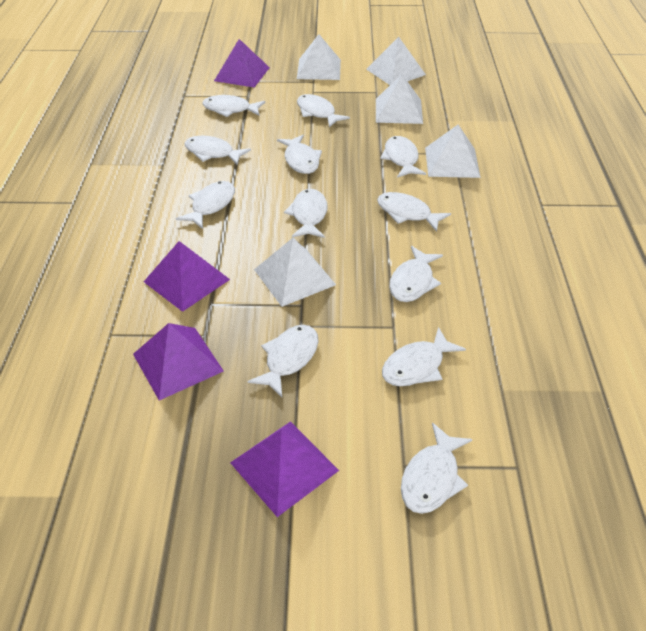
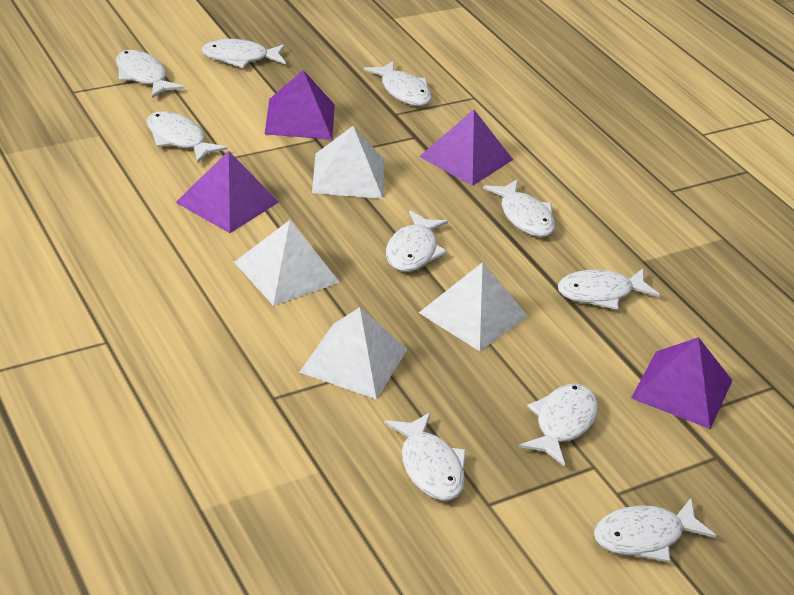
white fish: [176,181,235,229] [185,136,251,165] [203,95,265,117] [247,325,318,397] [277,135,322,174] [284,189,328,238] [297,94,350,128] [377,192,451,232] [380,136,426,178] [382,327,466,387] [389,246,443,302] [401,423,472,514] = 12 -> [116,50,184,98] [146,111,228,163] [201,39,286,68] [364,61,432,106] [384,412,466,501] [386,210,448,272] [483,179,555,237] [519,384,598,467] [558,268,660,310] [594,498,716,562] = 10
white pyramid: [254,238,336,307] [297,34,341,80] [366,37,426,85] [376,75,423,124] [425,125,481,178] = 5 -> [234,220,340,306] [299,307,408,400] [312,126,384,199] [419,262,528,351] = 4

